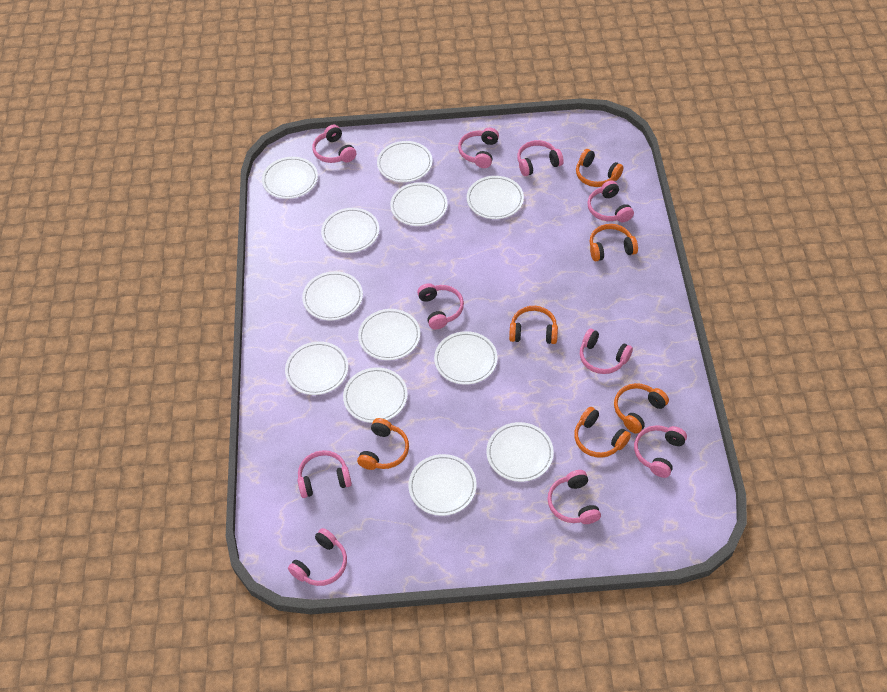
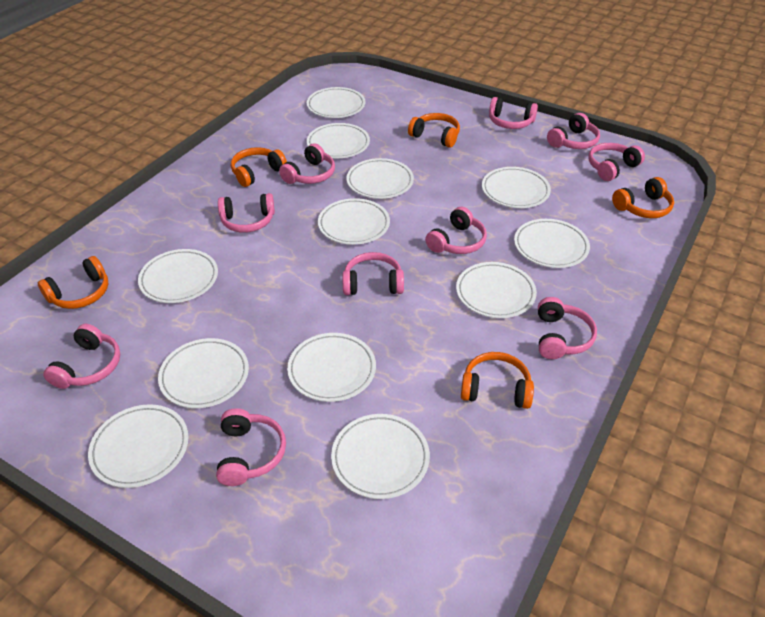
orange headphones: [357,418,409,470] [509,306,558,344] [574,407,631,458] [576,149,623,187] [590,224,638,261] [614,383,669,434] = 6 -> [38,256,109,309] [231,147,287,187] [408,113,460,148] [461,352,534,409] [612,177,674,218] = 5

